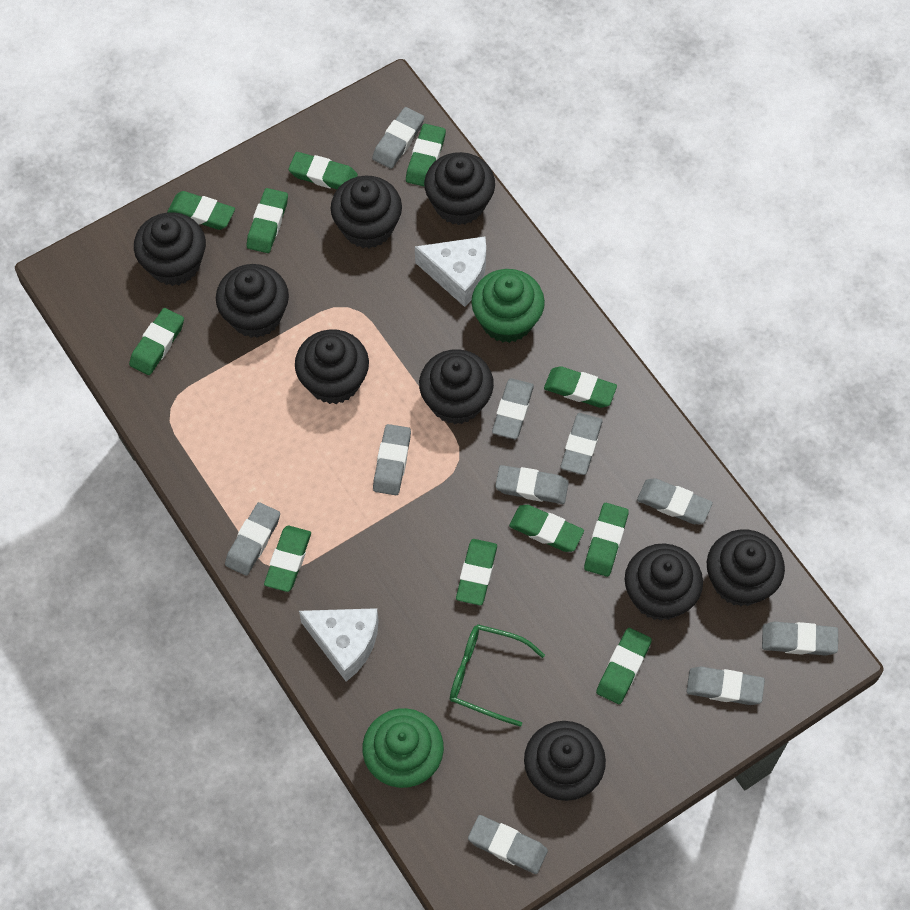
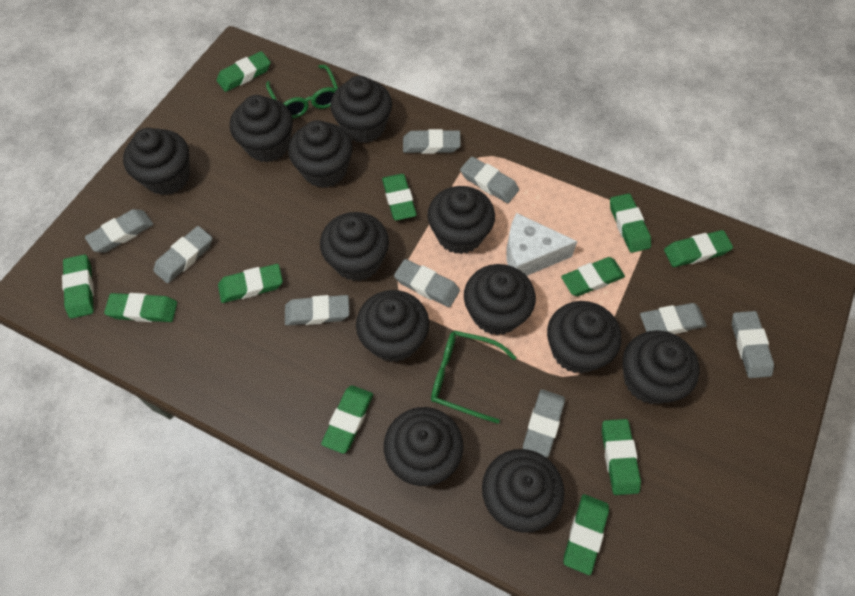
black cupcake: [134,212,206,286] [216,264,289,338] [295,329,369,404] [331,175,402,249] [419,349,494,424] [424,152,495,225] [524,721,606,801] [625,543,703,621] [707,530,785,606] = 9 -> [123,128,190,195] [230,95,293,162] [288,120,353,188] [320,212,389,281] [330,76,392,143] [356,290,429,362] [384,407,464,486] [427,186,495,254] [464,264,536,335] [482,449,564,533] [547,301,622,374] [623,330,700,404] = 12
green cupcake: [362,708,444,788] [471,269,545,343] = 2 -> none = 0
green glasses: [450,624,545,727] = 1 -> [266,65,338,118] [431,330,517,424] = 2
grey eraser: [225,502,280,576] [372,107,424,169] [373,424,411,495] [468,815,548,874] [492,378,534,439] [495,465,569,504] [561,413,603,475] [637,478,713,524] [686,667,765,705] [762,622,838,656] = 10 -> [85,209,153,253] [153,226,212,283] [285,295,349,326] [394,259,460,307] [403,129,461,154] [460,156,519,203] [523,389,565,458] [640,303,707,334] [732,311,774,378] = 9
white cheese: [299,608,379,682] [415,237,486,307] = 2 -> [506,213,578,276] = 1

